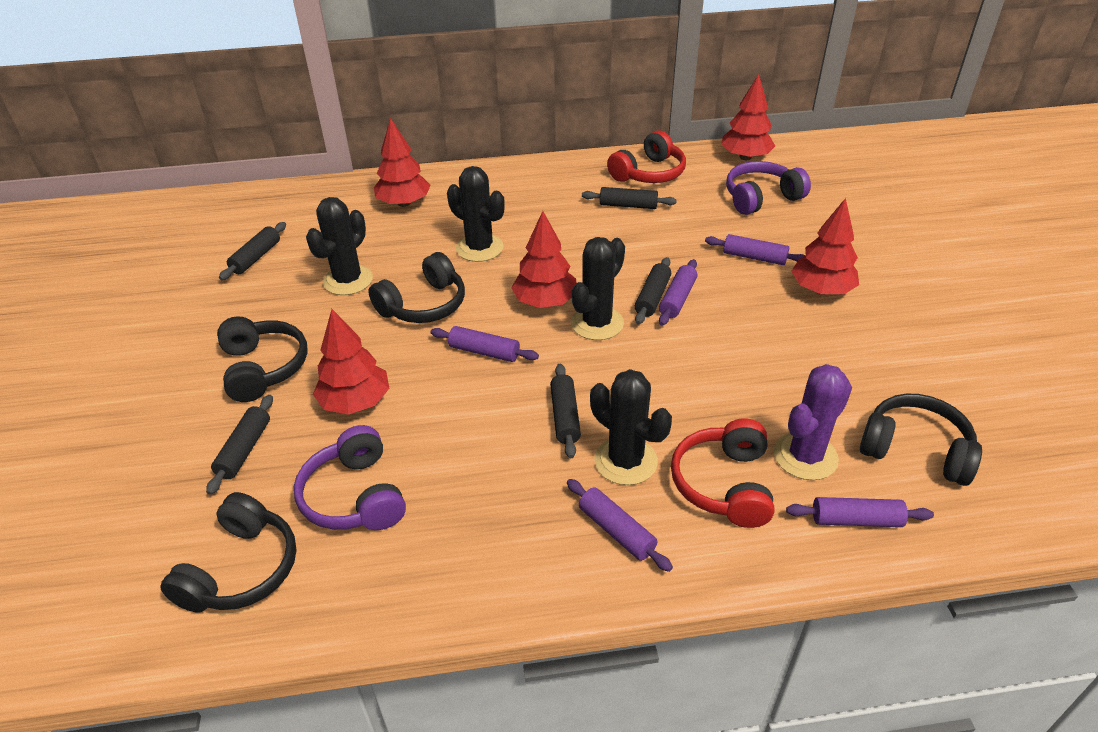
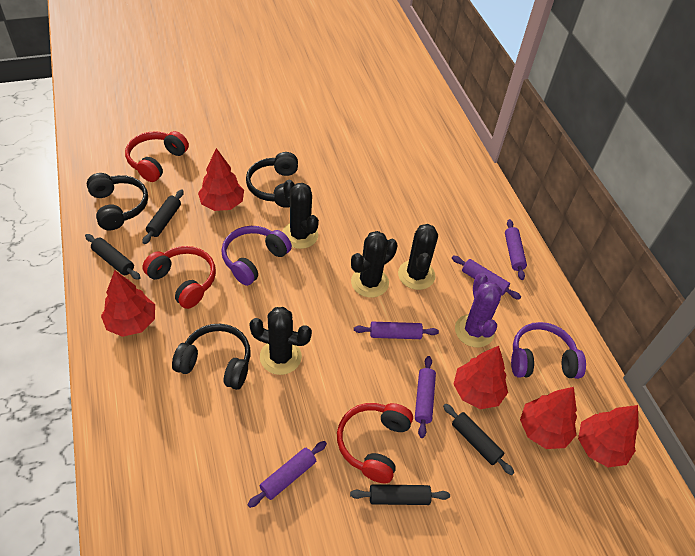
black headphones: [160,492,297,613] [217,316,308,402] [368,252,465,323] [860,394,982,486] = 4 -> [87,173,148,230] [172,324,251,390] [246,152,298,208] = 3
black rolling pin: [206,395,273,495] [219,222,286,280] [550,364,581,458] [582,187,677,209] [635,257,671,324] = 5 -> [85,234,141,280] [142,189,184,244] [350,484,450,505] [443,403,514,475] = 4
red headphones: [607,130,686,183] [671,418,775,528] = 2 -> [125,131,189,182] [142,246,216,309] [337,403,413,483] = 3

